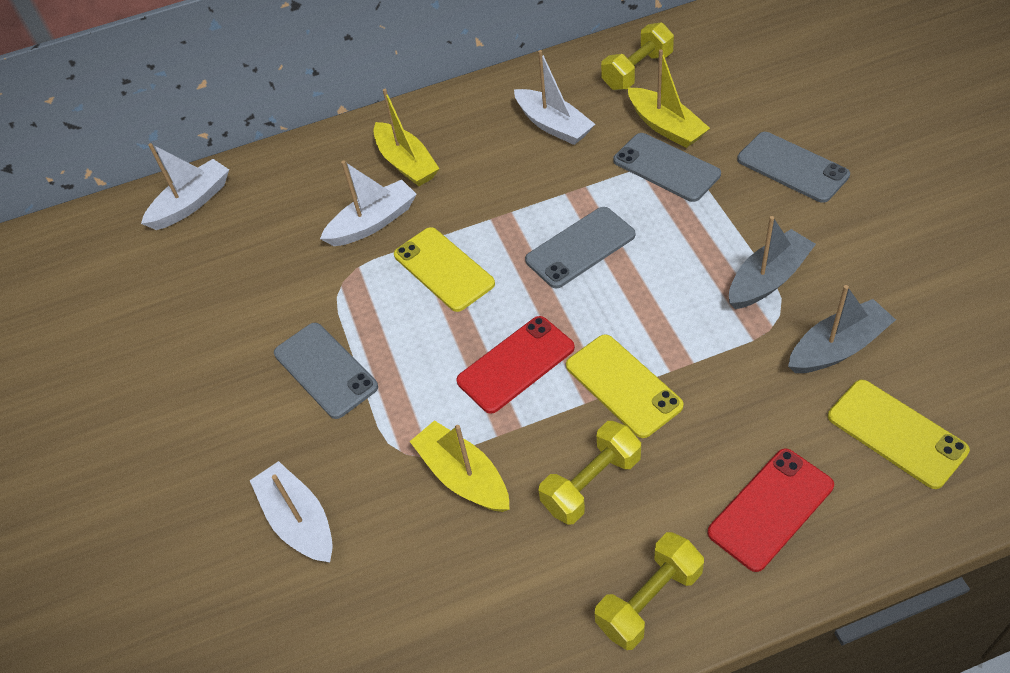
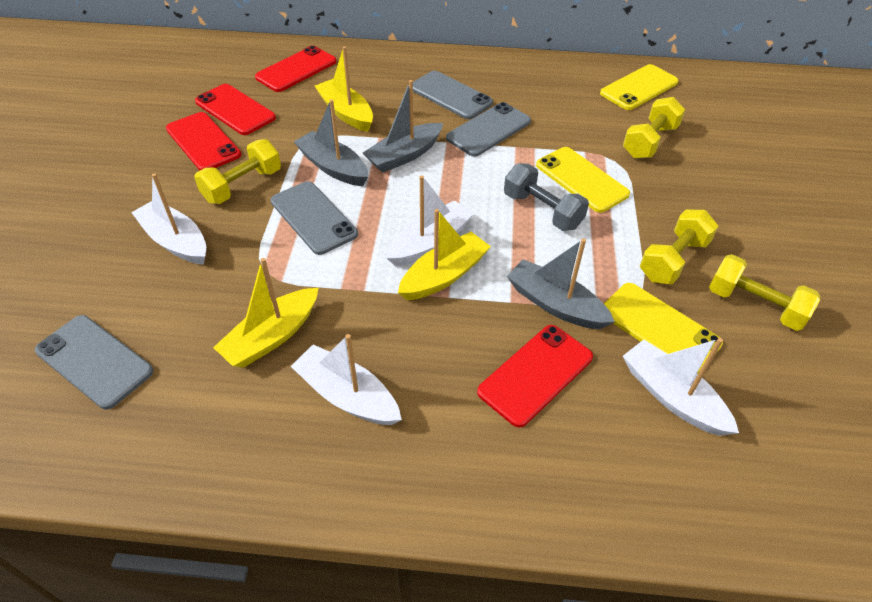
grey boat: [729,216,816,309] [788,285,896,373] = 2 -> [294,99,368,186] [363,80,443,172] [507,238,615,329] = 3
grey dumbbell: none = 0 -> [504,163,589,231] = 1
red phone: [456,316,575,414] [708,448,834,572] = 2 -> [166,112,241,170] [195,84,276,135] [255,46,336,92] [477,325,593,428] = 4
yellow dumbbell: [539,421,641,524] [595,532,704,650] [601,23,674,90] = 3 -> [194,139,281,204] [623,97,685,159] [640,209,718,284] [709,254,820,331] = 4

